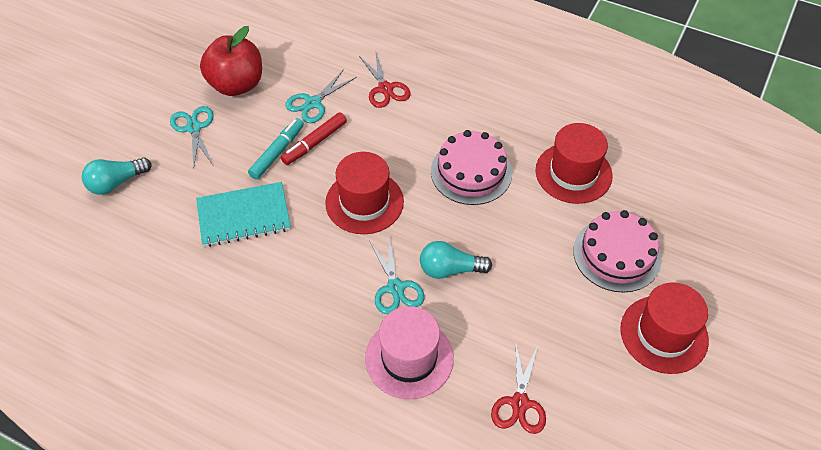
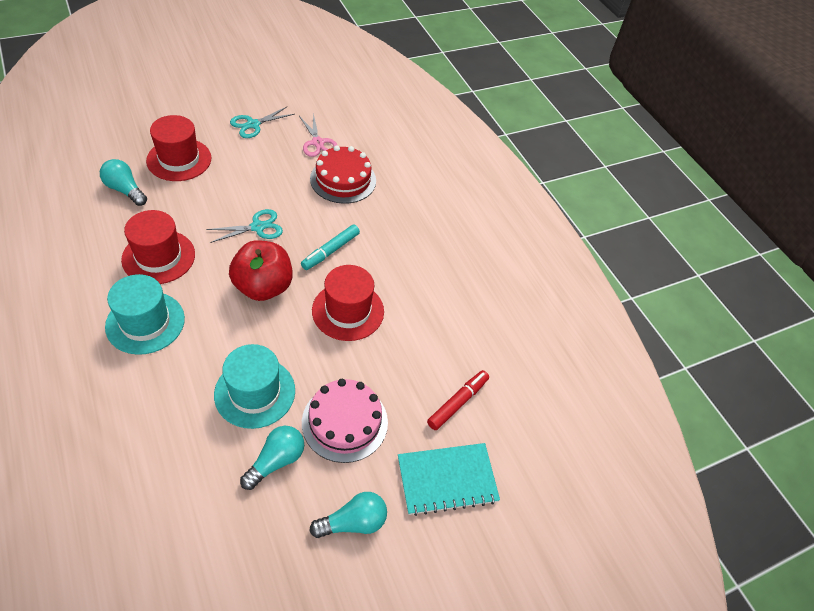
pink cake: [431,130,512,205] [573,210,662,292] = 2 -> [302,379,388,463] = 1
pink hat: [365,306,454,399] = 1 -> none = 0
pink scissors: none = 0 -> [299,113,338,157] = 1
red cake: none = 0 -> [310,145,376,204] = 1
red scissors: [359,53,411,108] [491,344,546,434] = 2 -> none = 0
turquoise hat: none = 0 -> [105,274,185,355] [214,344,295,429] = 2
turquoise light bulb: [82,158,152,195] [420,241,492,279] = 2 -> [100,159,147,206] [240,426,304,490] [309,492,387,538] = 3
turquoise scissors: [170,106,214,169] [285,69,357,123] [369,236,424,314] = 3 -> [206,209,283,243] [230,107,295,138] = 2

